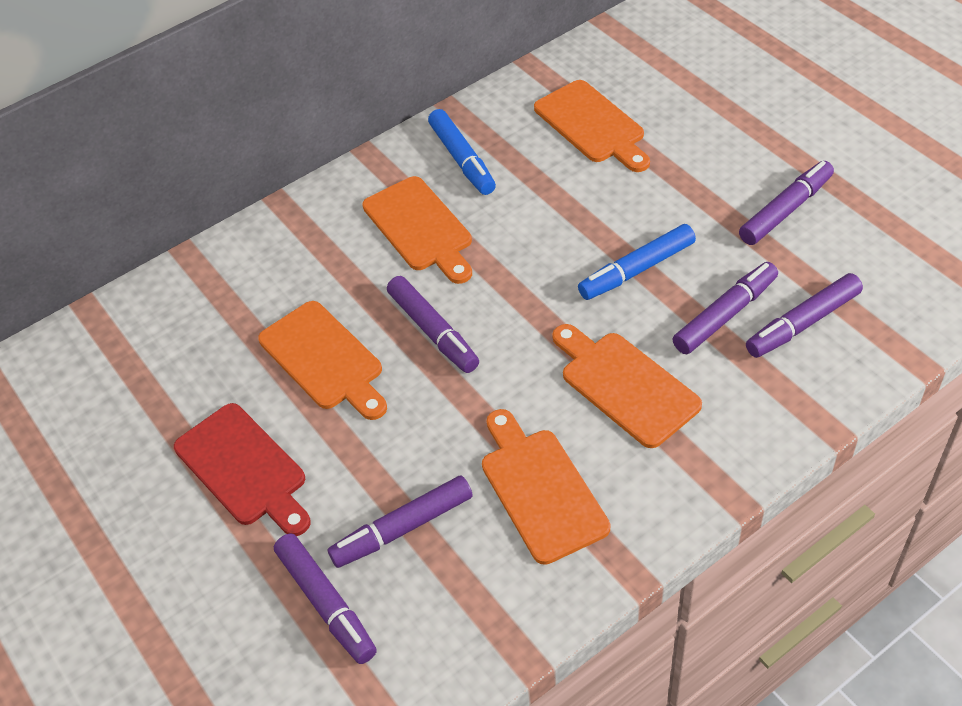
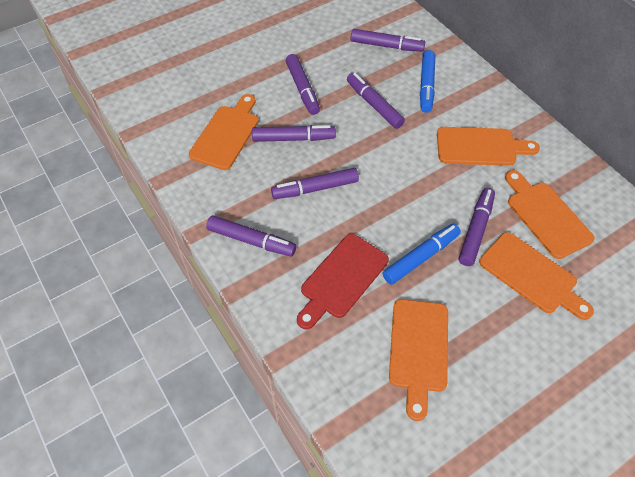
purple marker: [274,533,377,664] [327,475,473,568] [387,276,479,373] [673,262,778,354] [739,161,834,245] [746,273,863,358] = 6 -> [206,215,296,256] [252,125,336,142] [271,168,359,199] [286,54,320,115] [347,73,405,129] [350,29,425,52] [459,188,495,266] = 7

